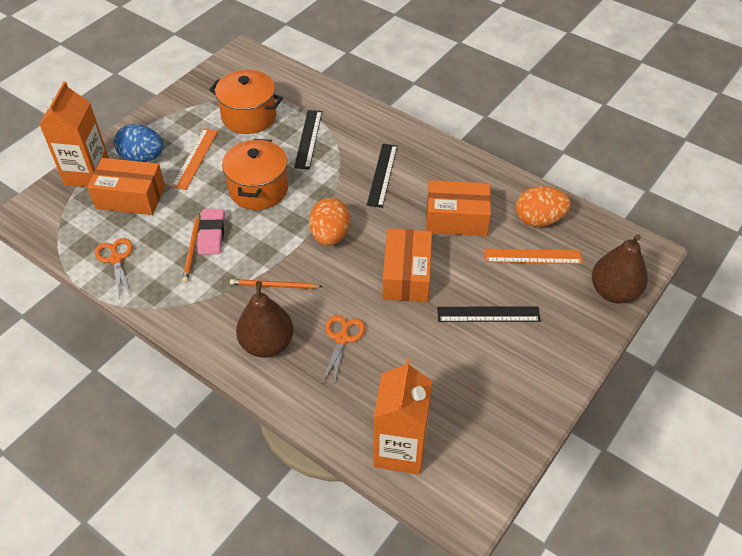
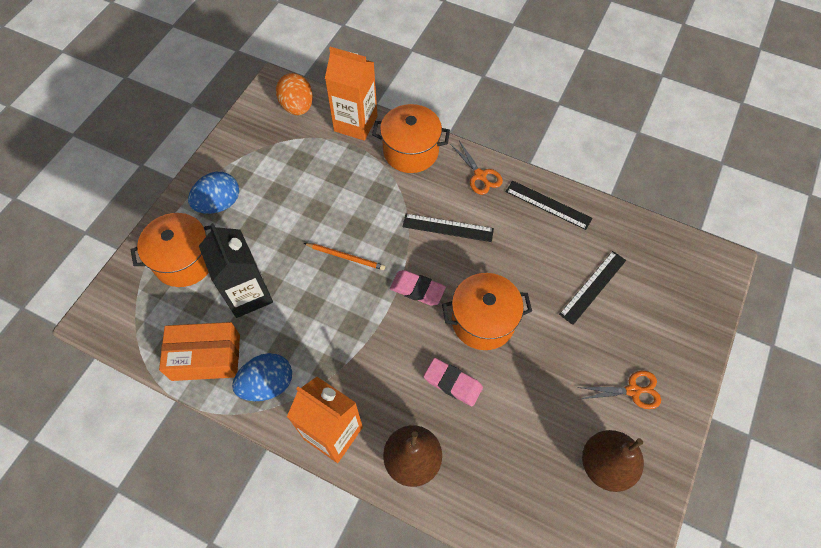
black carton: none = 0 -> [199,223,273,318] = 1
blue egg: [114,124,163,162] = 1 -> [188,172,239,214] [232,353,292,401] = 2
orange box: [87,158,165,215] [382,229,432,302] [426,180,491,236] = 3 -> [159,322,240,381] = 1
orange egg: [309,198,350,246] [516,186,571,227] = 2 -> [276,73,313,115] = 1
orange pencil: [182,214,200,283] [230,279,323,289] = 2 -> [304,243,385,270] = 1
orange pot: [209,70,283,134] [222,139,288,210] = 2 -> [131,213,212,287] [372,104,450,173] [442,273,532,350] = 3
orange ruler: [171,128,218,190] [484,249,582,264] = 2 -> none = 0
pink eraser: [197,209,225,254] = 1 -> [390,270,446,306] [424,358,483,406] = 2

